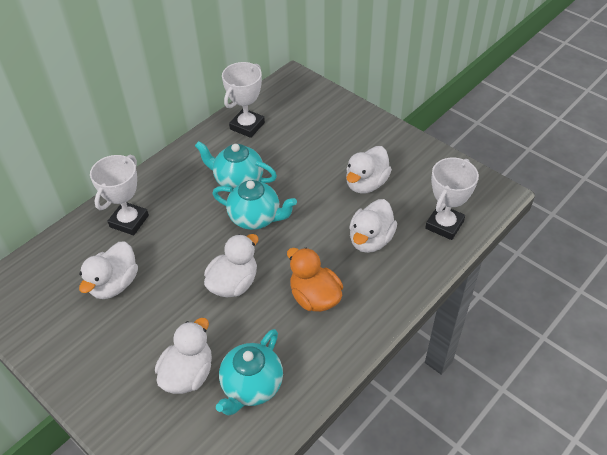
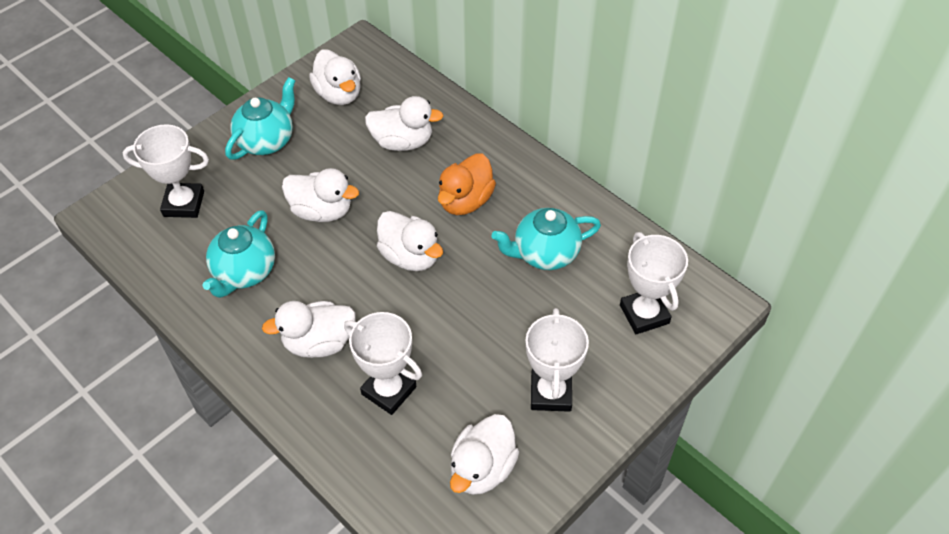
white duck: [79,241,138,299] [155,318,212,394] [204,234,259,297] [346,146,392,194] [349,199,397,253] = 5 -> [262,301,356,358] [282,168,359,222] [309,49,361,105] [365,96,443,151] [377,211,443,271] [450,414,519,495] = 6
white trophy: [90,155,149,235] [222,62,265,138] [425,158,479,240] = 3 -> [123,124,209,218] [344,312,422,415] [526,308,589,412] [620,232,688,334] = 4

